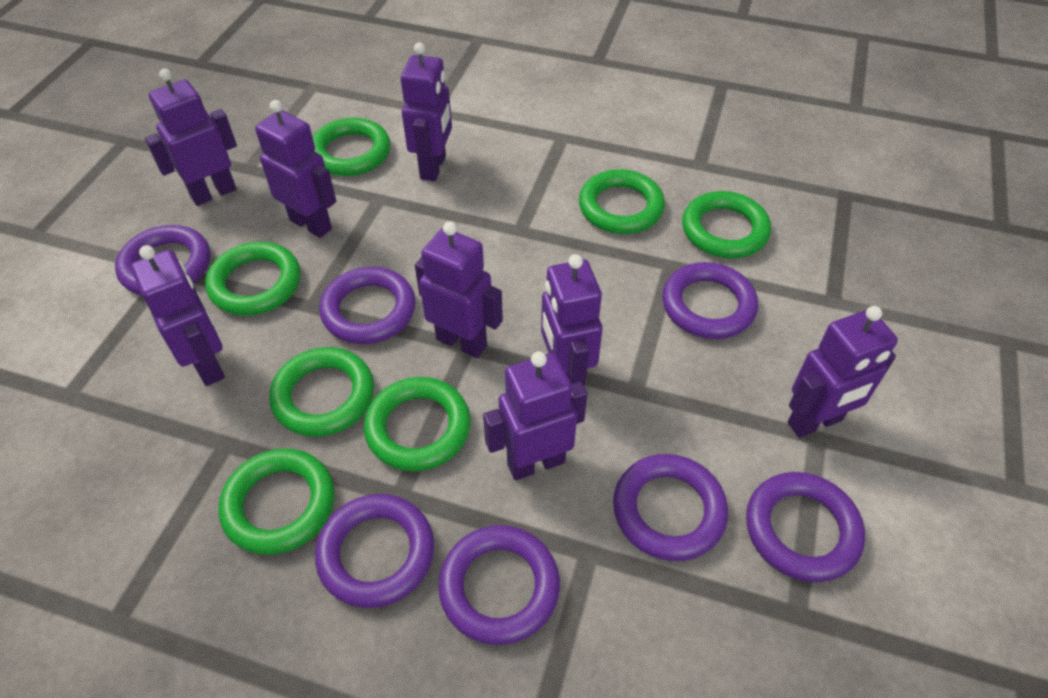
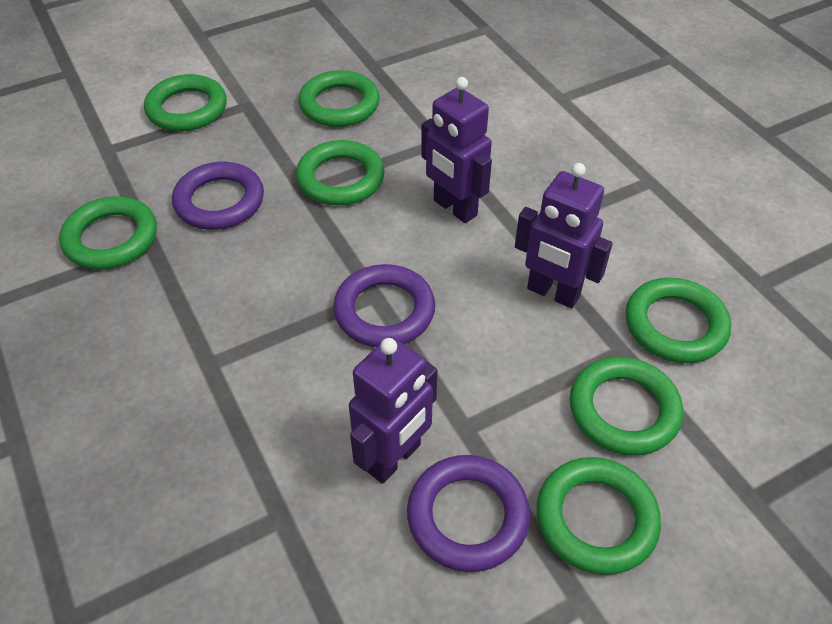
purple ring: [115,225,210,296] [315,494,434,608] [319,267,416,344] [438,525,560,645] [613,454,728,561] [662,262,758,339] [746,472,865,582] = 7 -> [172,162,264,230] [333,264,435,347] [407,455,530,572] = 3
purple robot: [131,245,225,386] [145,68,237,206] [255,100,336,238] [401,42,452,181] [415,222,503,358] [483,351,587,480] [541,254,603,387] [787,306,898,438] = 8 -> [349,337,438,484] [421,77,492,223] [515,163,613,308] = 3

